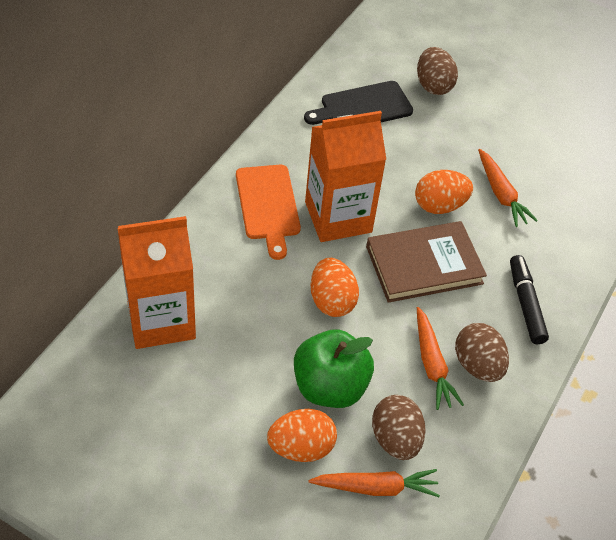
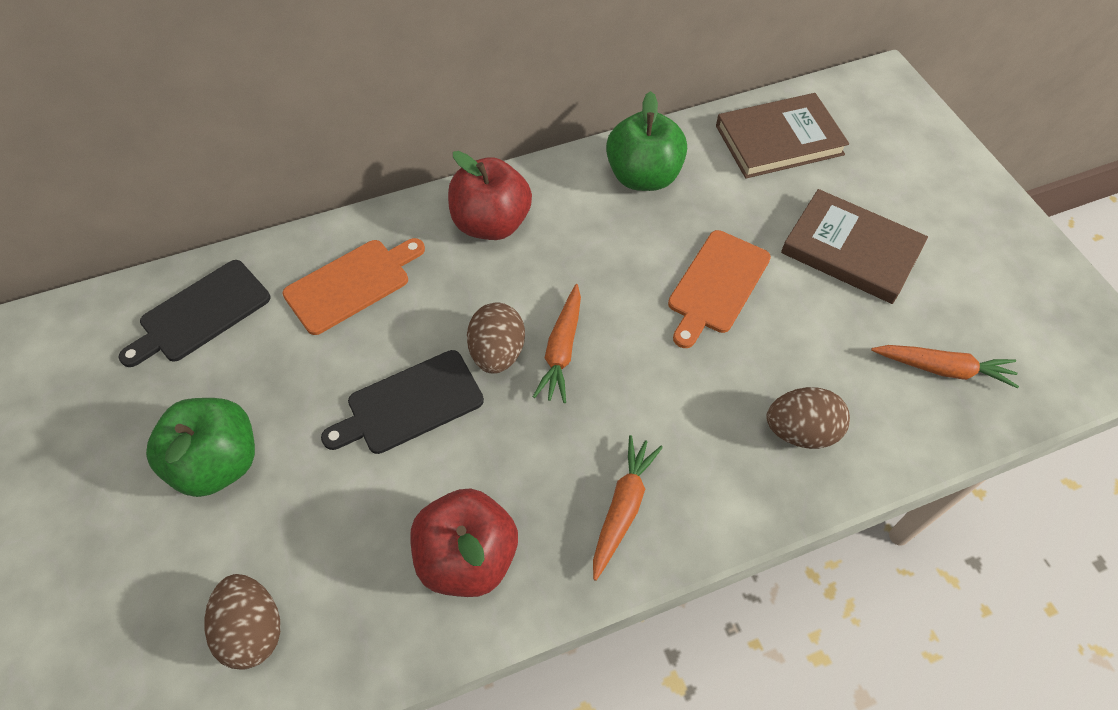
black cutting board: [304,81,413,125] = 1 -> [119,260,270,367] [321,350,484,454] = 2
black marker: [510,255,549,344] = 1 -> none = 0
brown book: [366,221,487,303] = 1 -> [716,93,849,178] [781,189,928,304] = 2
green apple: [294,329,374,408] = 1 -> [146,398,255,497] [606,91,687,191] = 2
orange carton: [117,216,196,349] [305,111,386,242] = 2 -> none = 0
orange cutting board: [236,165,301,260] = 1 -> [283,238,425,335] [668,230,771,348] = 2
orange egg: [267,409,337,462] [310,258,359,317] [415,170,473,214] = 3 -> none = 0
red apple: none = 0 -> [410,488,518,597] [448,151,532,240] = 2

